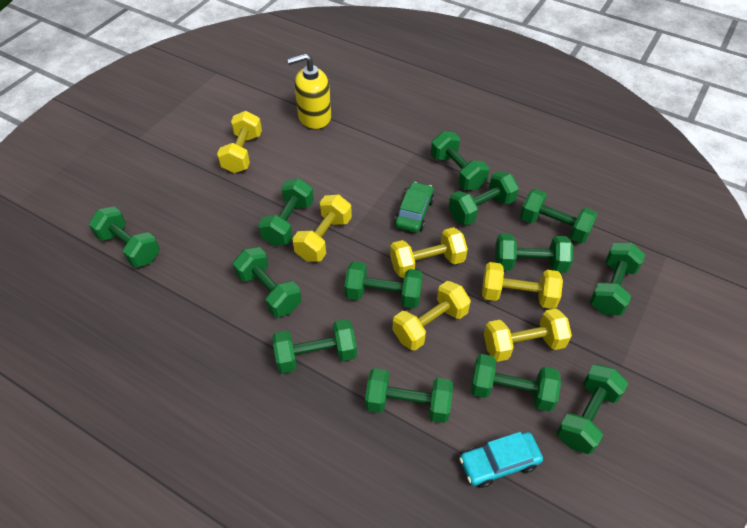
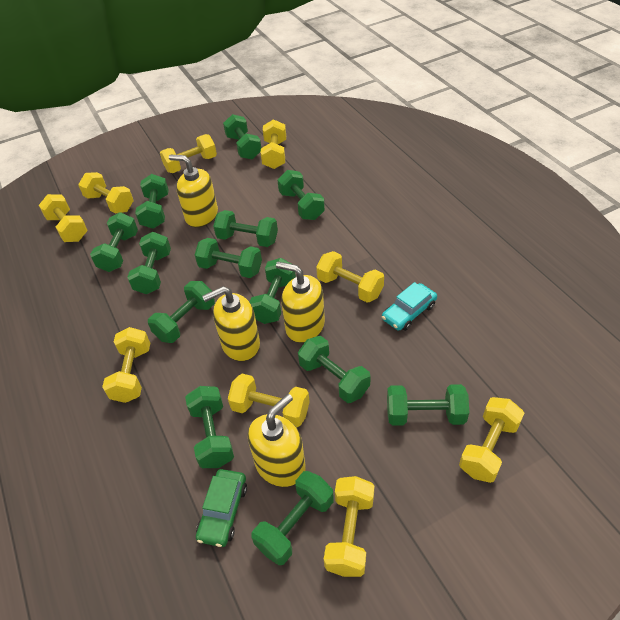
yellow dumbbell: [217,111,262,173] [292,195,352,262] [390,227,468,278] [392,281,471,350] [482,262,563,309] [484,309,572,362] = 6 -> [39,194,88,242] [78,172,134,213] [102,327,150,403] [160,134,217,173] [228,374,310,428] [261,119,286,169] [316,251,384,303] [324,476,374,577] [459,397,524,483] = 9
yellow soap dispenser: [287,53,331,130] = 1 -> [169,155,218,227] [202,286,260,361] [248,394,306,487] [276,262,325,343] = 4

